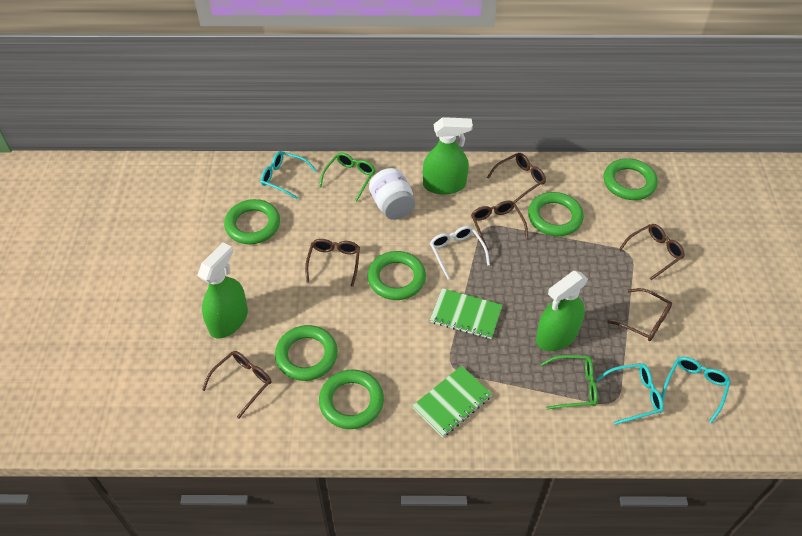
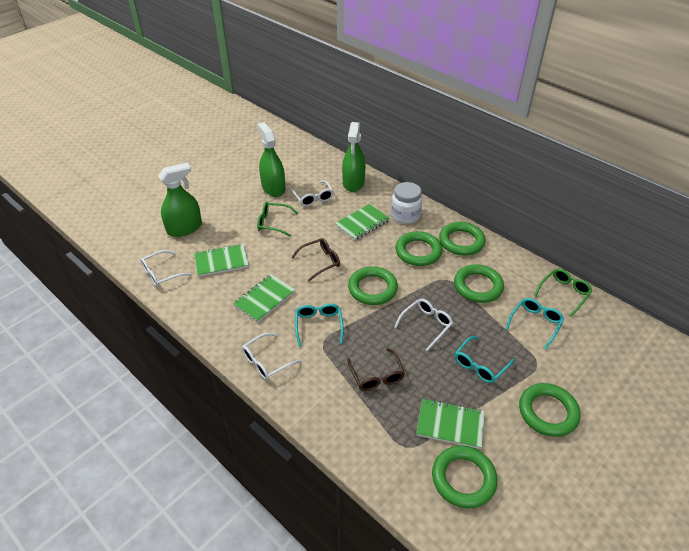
brown glasses: [202,351,271,419] [305,239,360,287] [471,200,528,250] [487,153,546,203] [607,288,672,341] [619,224,685,280] = 6 -> [291,238,340,281] [347,348,405,391] = 2
green notebook: [412,366,492,437] [430,288,502,339] = 2 -> [194,244,249,277] [233,274,295,322] [335,204,390,240] [416,399,485,449] = 4
white glasses: [430,226,490,279] = 1 -> [141,250,192,287] [242,333,302,380] [290,180,334,207] [394,299,453,351] = 4

